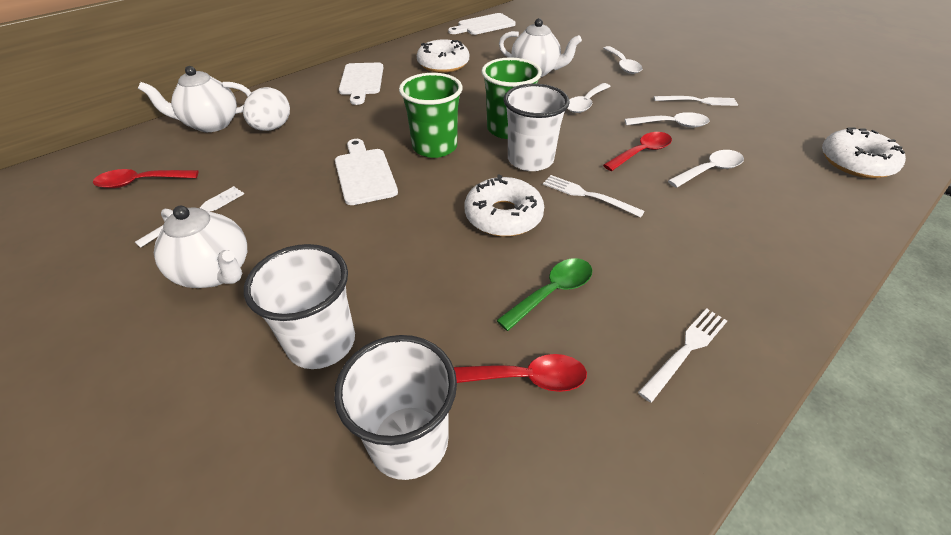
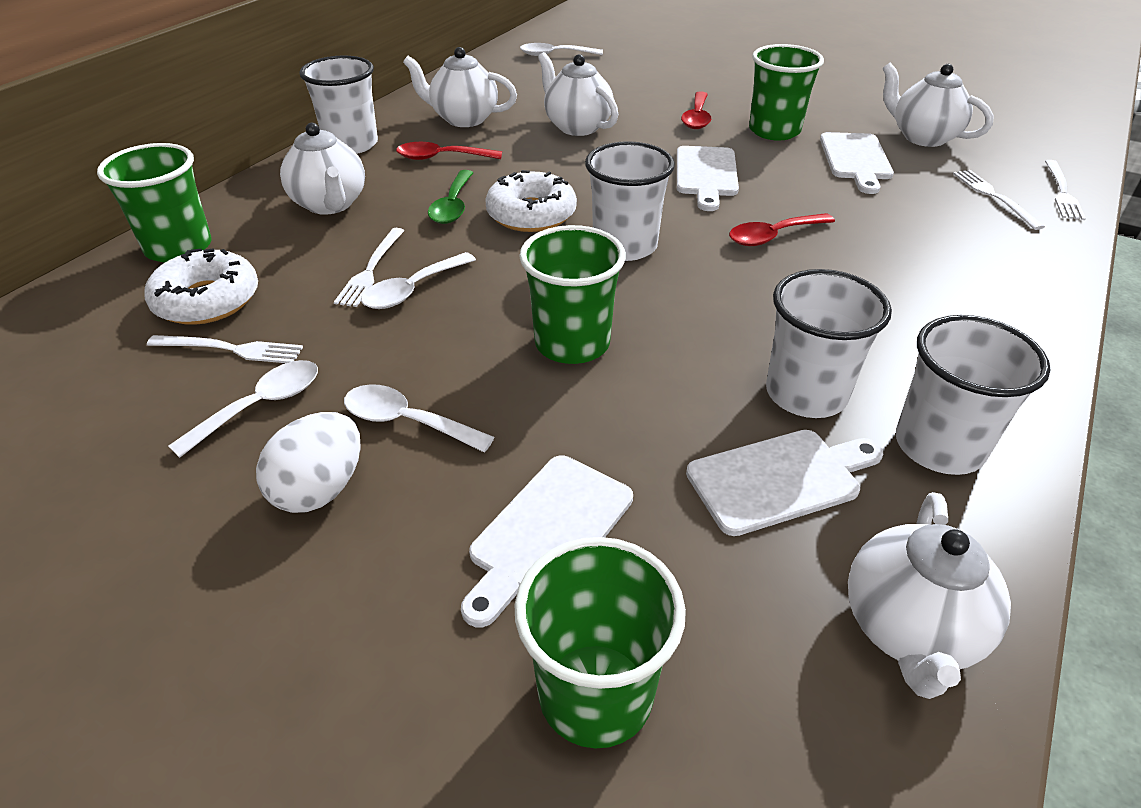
green cup: [399,73,463,158] [481,57,542,139] = 2 -> [97,143,212,263] [515,537,686,749] [519,225,626,364] [749,44,824,141] = 4
white cup: [244,244,355,369] [334,335,457,480] [504,84,570,171] = 3 -> [299,56,378,154] [585,141,675,261] [766,269,892,418] [896,315,1051,475] = 4
white cutting board: [335,139,398,205] [339,63,383,105] [448,13,516,35] = 3 -> [461,455,633,627] [677,146,739,211] [686,430,883,536] [820,132,894,194] = 4
white donut: [417,39,469,73] [465,175,544,237] [822,127,906,178] = 3 -> [144,248,258,325] [485,170,577,232] = 2
white teapot: [138,66,251,132] [154,206,247,288] [499,18,582,77] = 3 -> [280,122,365,215] [403,47,517,127] [538,52,618,136] [848,492,1011,699] [882,63,994,147] = 5

